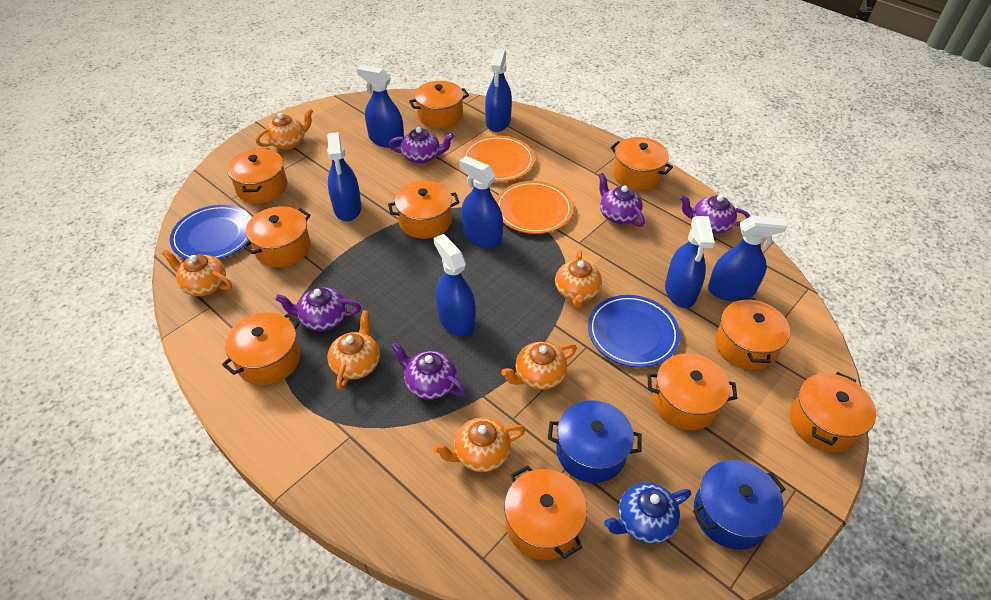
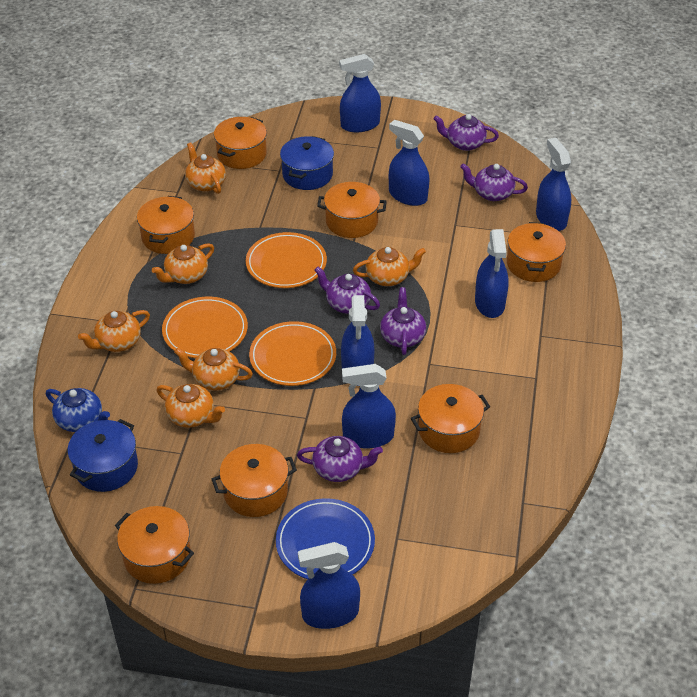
blue plate: [170,205,252,259] [588,295,680,367] = 2 -> [276,498,375,579] = 1
orange plate: [462,136,535,182] [496,181,573,234] = 2 -> [162,297,248,358] [246,232,327,288] [249,321,336,386] = 3
orange pot: [222,312,301,385] [227,148,287,203] [243,206,311,267] [388,181,459,239] [409,81,469,128] [504,465,587,560] [610,137,673,190] [648,353,737,430] [715,297,790,370] [790,372,876,452] = 10 -> [115,506,194,584] [137,196,195,254] [212,444,297,517] [214,117,267,169] [317,182,387,238] [411,384,490,453] [507,222,566,282] = 7

